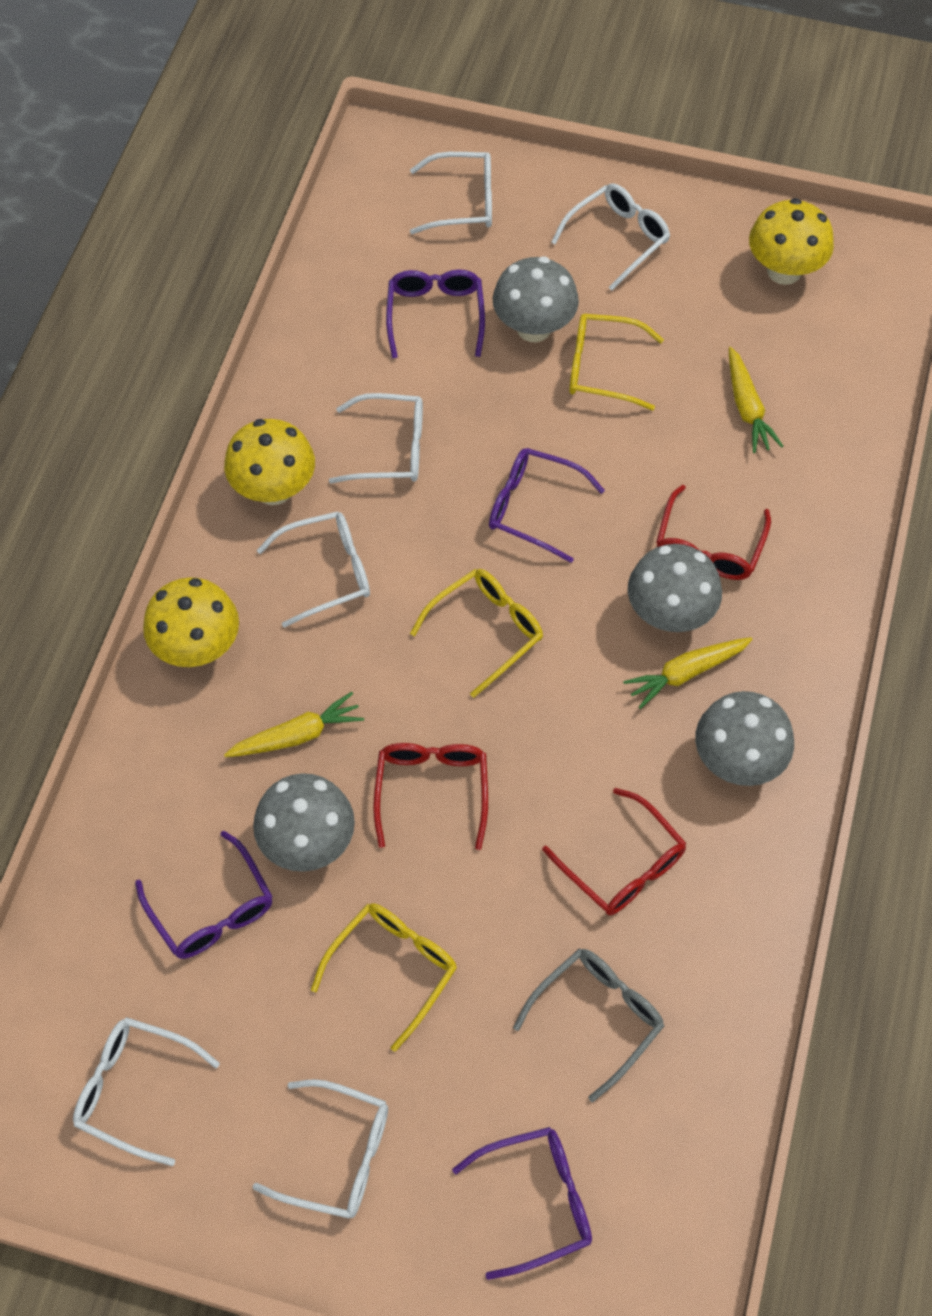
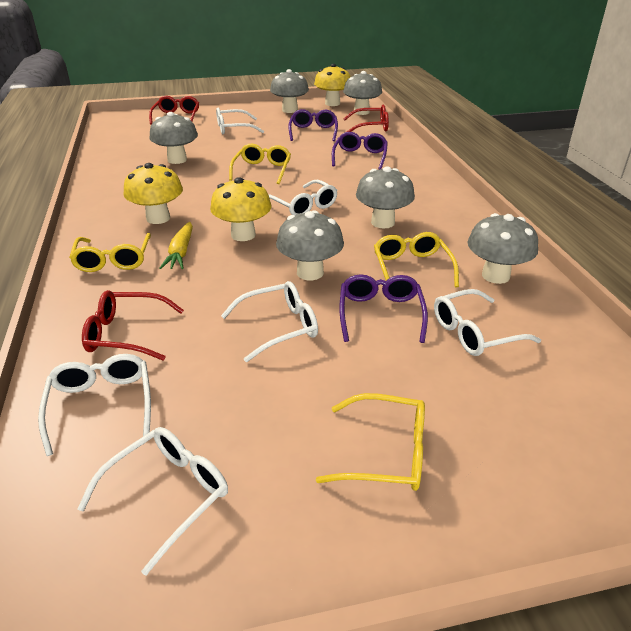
grey glasses: [513,949,664,1102] = 1 -> none = 0
grey mushroom: [253,773,355,872] [493,256,579,342] [628,544,722,632] [695,691,794,786] = 4 -> [149,112,198,164] [270,69,309,113] [276,210,344,280] [343,71,382,115] [356,166,415,228] [468,213,538,284] = 6
purple glasses: [135,830,273,959] [386,269,485,358] [452,1127,592,1280] [489,448,605,563] = 4 -> [288,109,338,141] [332,132,388,169] [339,274,428,343] = 3
yellow carrot: [224,692,364,757] [623,637,753,709] [729,347,783,453] = 3 -> [160,222,193,269] = 1
yellow glasses: [311,904,457,1052] [410,569,543,698] [569,314,664,410] = 3 -> [69,233,151,272] [229,144,291,184] [316,393,425,491] [374,232,459,287] = 4

